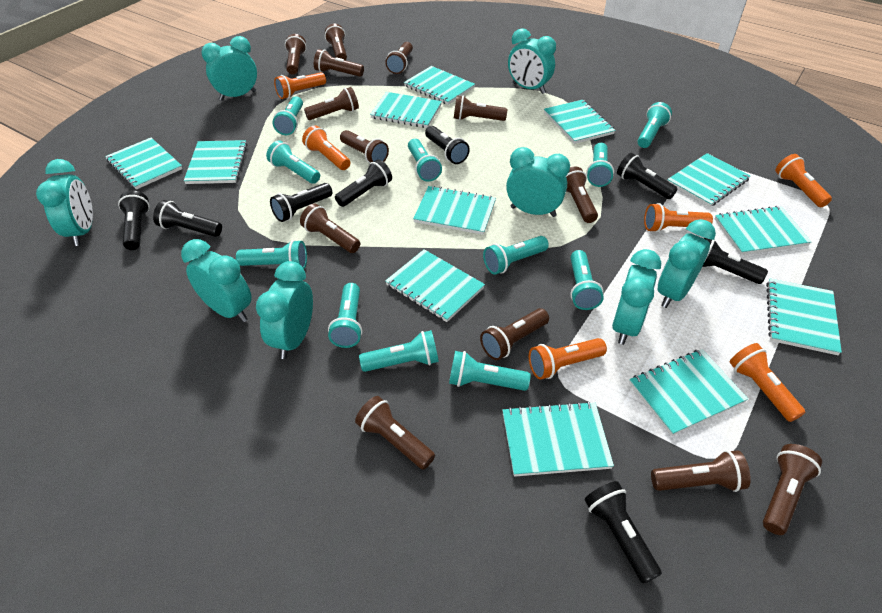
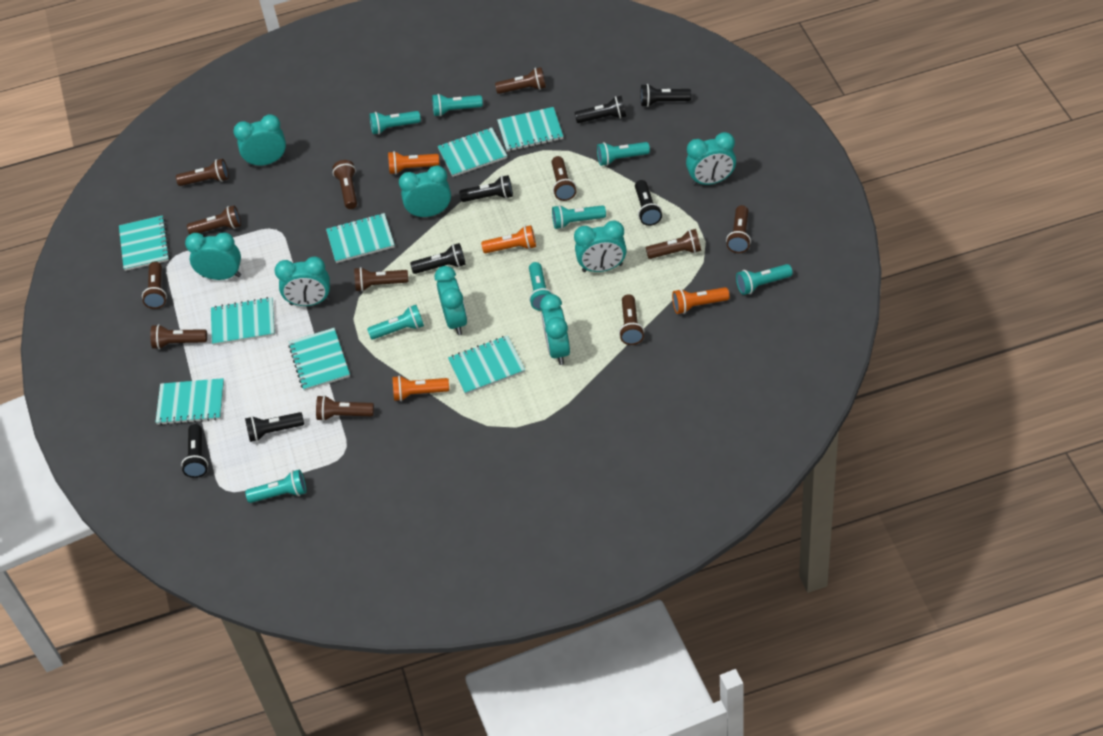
black flashlight: [118,191,150,250] [153,200,222,237] [270,183,332,222] [335,159,392,207] [425,126,470,164] [585,481,662,584] [617,153,678,199] [702,238,768,284] = 8 -> [181,424,208,478] [245,412,304,442] [410,243,466,274] [459,175,513,202] [575,96,626,123] [635,180,662,226] [641,84,691,107] = 7
brown flashlight: [285,34,307,75] [300,204,360,253] [304,87,359,120] [314,49,364,77] [325,24,347,60] [340,130,389,163] [355,396,435,470] [385,42,413,74] [454,96,507,121] [480,308,549,360] [566,167,598,223] [651,450,751,492] [763,444,822,535] = 13 -> [142,261,167,309] [150,324,207,349] [176,159,229,186] [187,205,241,234] [316,395,374,421] [333,160,357,209] [354,267,408,292] [495,67,546,94] [552,156,576,201] [619,294,644,345] [646,229,701,259] [726,205,751,253] = 12
orange flashlight: [274,72,326,99] [302,125,351,170] [529,338,607,380] [644,203,713,232] [730,343,805,422] [775,154,832,207] = 6 -> [388,151,439,174] [392,375,449,401] [481,225,536,253] [672,287,730,314] = 4
turquoise flashlight: [236,240,307,269] [266,140,320,184] [272,96,303,135] [328,283,363,348] [359,330,439,372] [408,139,442,182] [449,351,531,391] [483,236,549,275] [570,250,604,310] [586,143,614,187] [637,102,672,148] = 11 -> [245,470,306,503] [367,305,424,340] [369,111,421,134] [432,94,483,116] [529,262,553,311] [552,205,606,229] [597,142,650,166] [736,264,793,295] = 8
turquoise notebook: [105,138,182,190] [184,140,247,184] [370,92,442,128] [385,249,485,322] [404,66,475,105] [413,186,496,235] [502,401,614,477] [544,100,615,144] [629,349,748,436] [667,153,750,207] [715,206,812,255] [766,278,842,355] = 12 -> [119,215,170,271] [155,378,224,425] [211,297,275,346] [288,328,350,391] [326,213,395,263] [437,127,507,177] [448,335,525,395] [497,107,563,152] = 8

